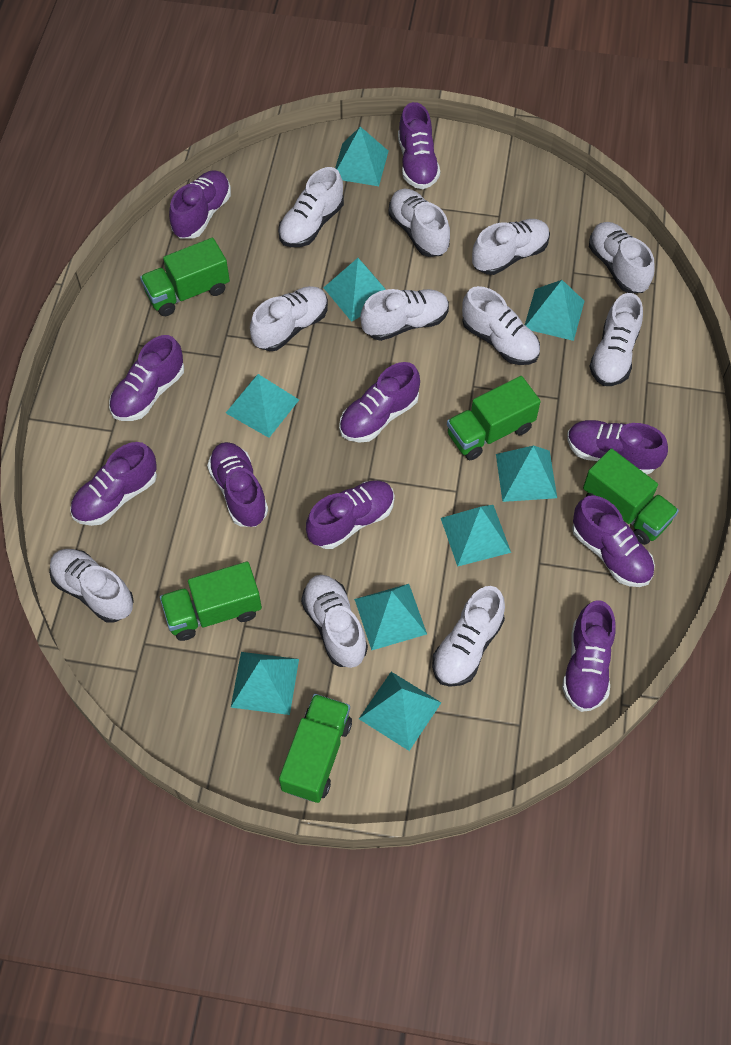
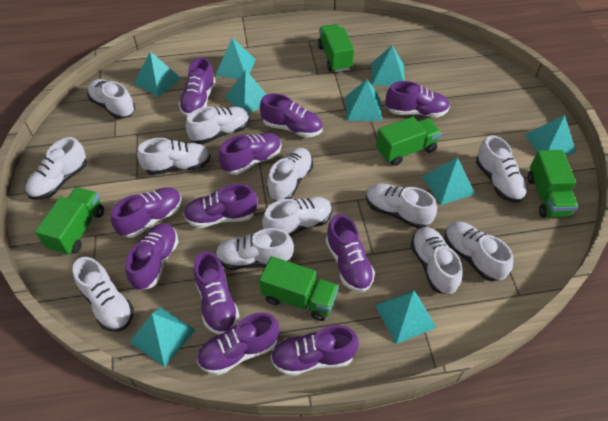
purple shoe: [70,442,157,526] [109,335,184,421] [169,170,231,239] [207,442,268,527] [306,480,395,549] [339,362,420,443] [398,102,440,189] [562,600,616,712] [567,420,668,475] [572,495,655,587] = 10 -> [111,187,182,238] [126,223,178,290] [178,57,216,116] [183,184,257,228] [194,251,239,334] [197,312,280,375] [219,133,281,175] [260,93,323,138] [271,325,359,376] [326,214,375,292] [385,81,450,117] = 11
white shoe: [49,549,134,623] [250,286,328,351] [278,167,344,247] [301,575,368,668] [360,289,449,341] [388,189,450,257] [432,586,505,687] [462,286,540,365] [472,219,550,275] [589,222,655,293] [589,293,643,386] = 11 -> [26,137,87,200] [73,257,134,332] [87,79,135,119] [137,138,211,175] [186,106,250,144] [216,228,294,270] [262,197,332,236] [267,148,313,201] [366,183,437,228] [411,227,463,295] [444,222,513,281] [476,135,527,203] = 12

